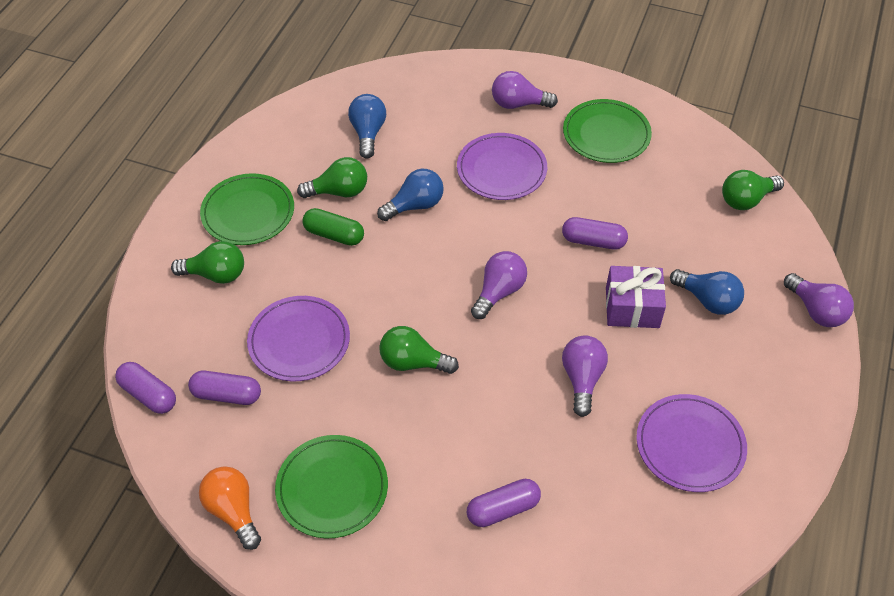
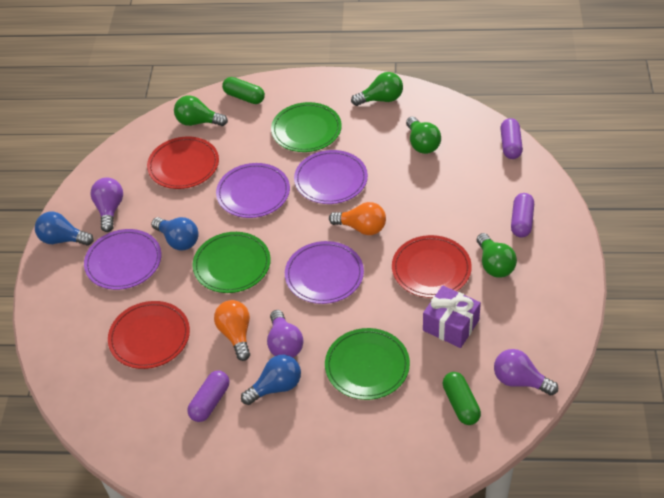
green capsule: [303,208,364,246] = 1 -> [222,77,265,104] [443,372,481,425] = 2
orange light bulb: [199,466,261,550] = 1 -> [214,300,250,361] [329,202,386,235] = 2
purple capsule: [115,362,176,414] [188,371,261,405] [467,479,541,527] [562,217,628,250] = 4 -> [187,370,229,422] [500,118,523,159] [511,193,534,238] = 3
purple light bulb: [471,251,527,319] [492,71,558,109] [562,335,608,417] [784,273,854,327] = 4 -> [90,177,123,232] [267,310,303,358] [494,349,558,395] = 3
purple plate: [247,296,350,381] [457,133,547,200] [636,394,747,492] = 3 -> [84,229,161,290] [216,163,290,218] [285,241,364,304] [294,150,368,204] = 4
red plate: none = 0 -> [108,301,190,369] [147,136,219,189] [392,235,472,298] = 3

